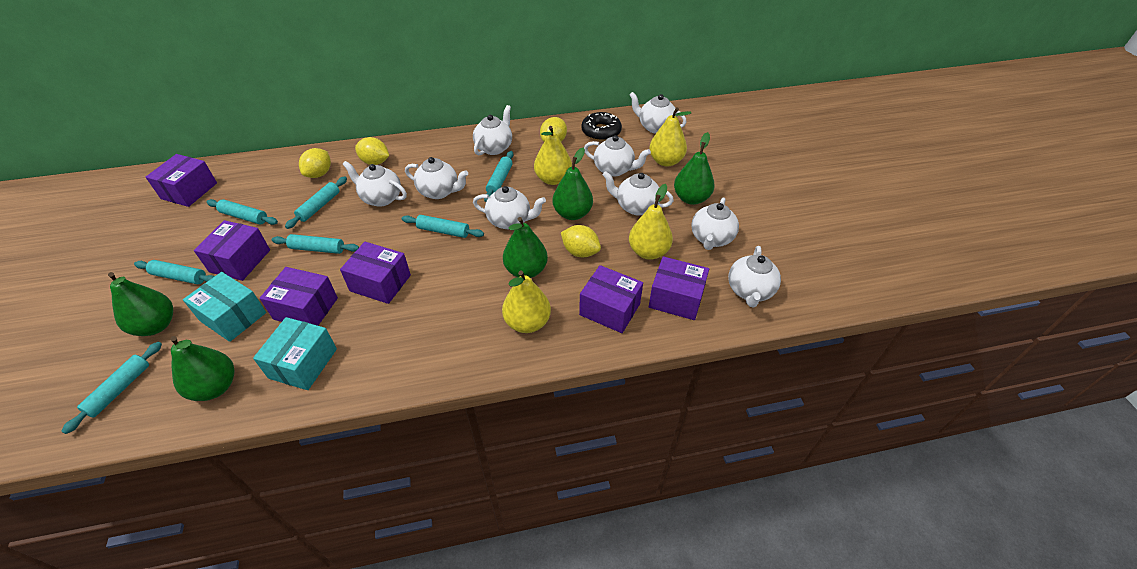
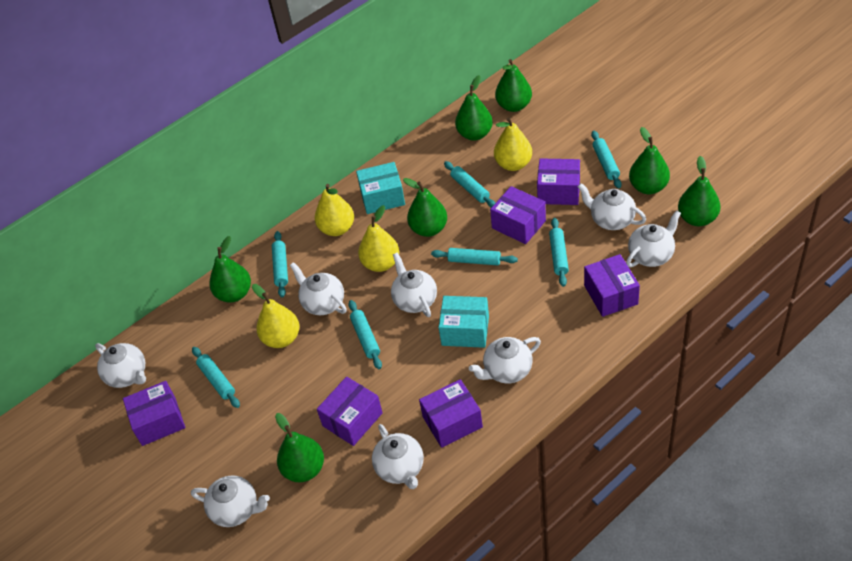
black donut: [581,112,622,141] = 1 -> none = 0
green pear: [108,272,173,336] [170,336,234,401] [503,217,548,278] [552,148,593,220] [674,132,715,205] = 5 -> [209,236,251,302] [275,413,324,482] [403,178,447,237] [455,75,493,141] [495,59,532,112] [629,127,670,194] [678,156,720,226] = 7
white teapot: [342,161,407,207] [405,157,468,199] [473,105,512,155] [473,186,546,229] [584,135,651,177] [602,171,674,215] [629,92,687,134] [691,198,739,250] [728,246,781,308] = 9 -> [95,343,146,388] [191,475,270,527] [290,262,347,315] [372,424,424,489] [391,253,437,317] [469,337,541,384] [578,183,646,230] [626,210,681,267] = 8
yellow lemon: [299,148,331,178] [355,137,389,165] [540,117,567,142] [561,225,601,257] = 4 -> none = 0

